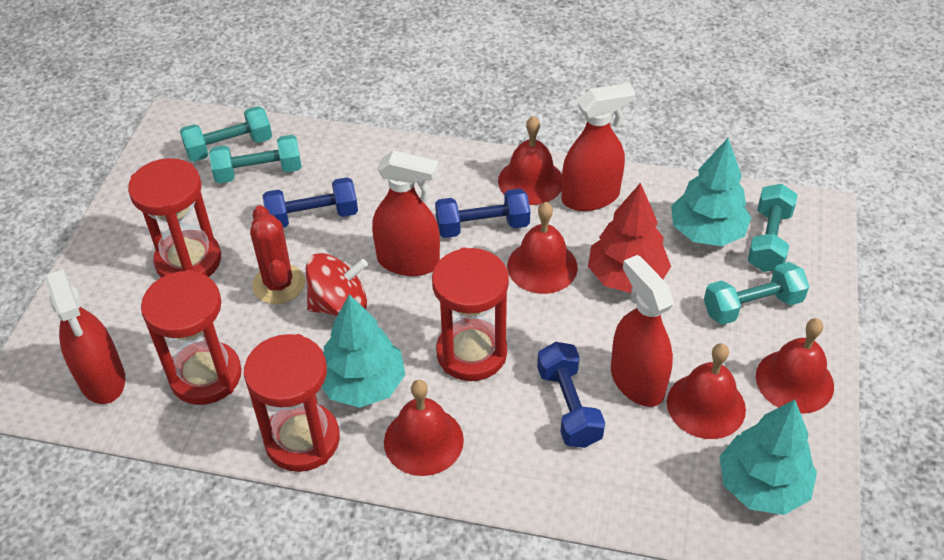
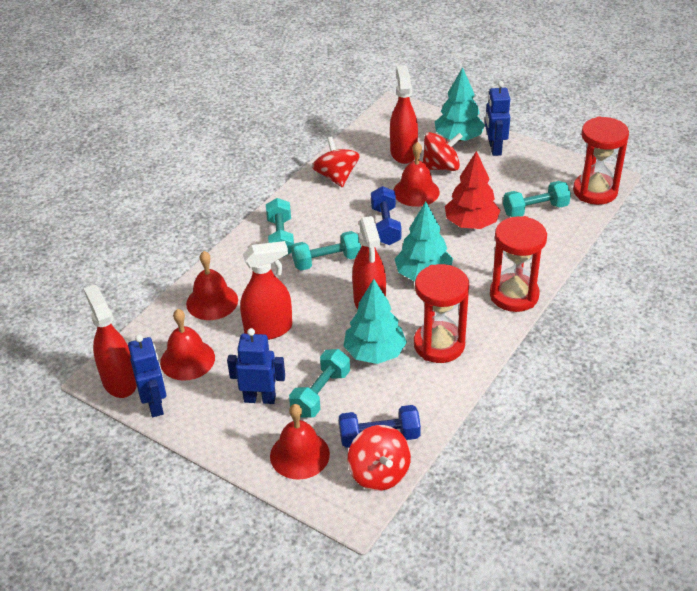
blue dumbbell: [263,177,358,228] [435,189,530,238] [537,342,605,448] = 3 -> [339,405,421,448] [371,186,401,245] = 2
blue robot: none = 0 -> [128,335,166,417] [227,328,285,404] [485,81,510,156] = 3
red bell: [384,380,464,476] [498,116,562,205] [507,202,578,294] [667,343,746,439] [756,318,834,414] = 5 -> [160,309,215,381] [186,251,238,320] [270,404,330,480] [393,142,440,207] = 4
red cactus: [250,205,305,304] = 1 -> none = 0
red hourglass: [128,158,221,277] [141,270,242,405] [244,334,340,472] [432,247,509,381] = 4 -> [414,264,469,363] [490,216,547,312] [573,116,629,205] = 3
red spinning top: [306,253,368,316] = 1 -> [312,137,360,187] [347,425,411,491] [423,132,463,171] = 3

